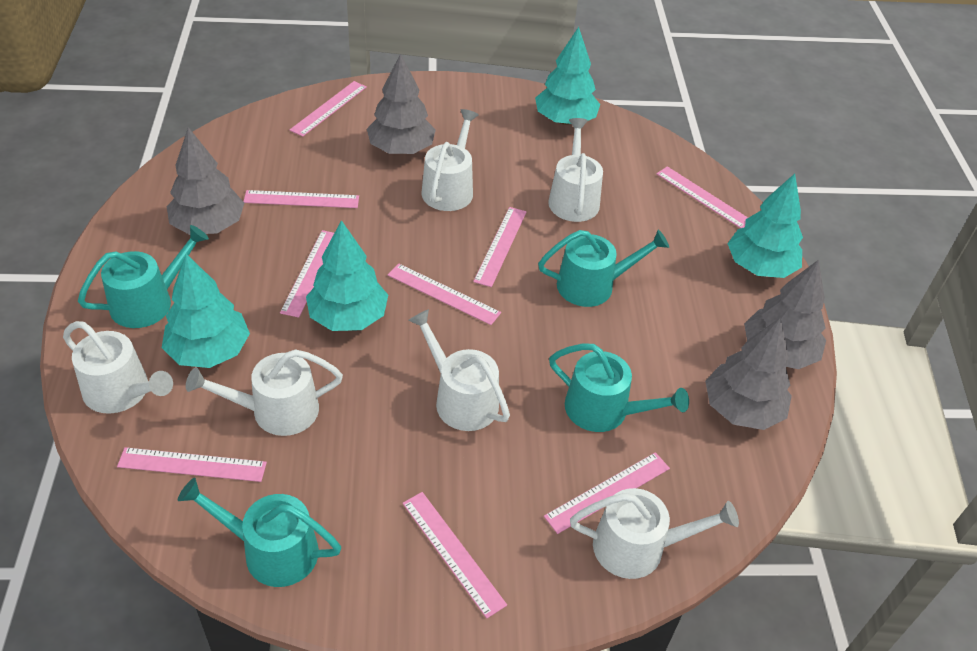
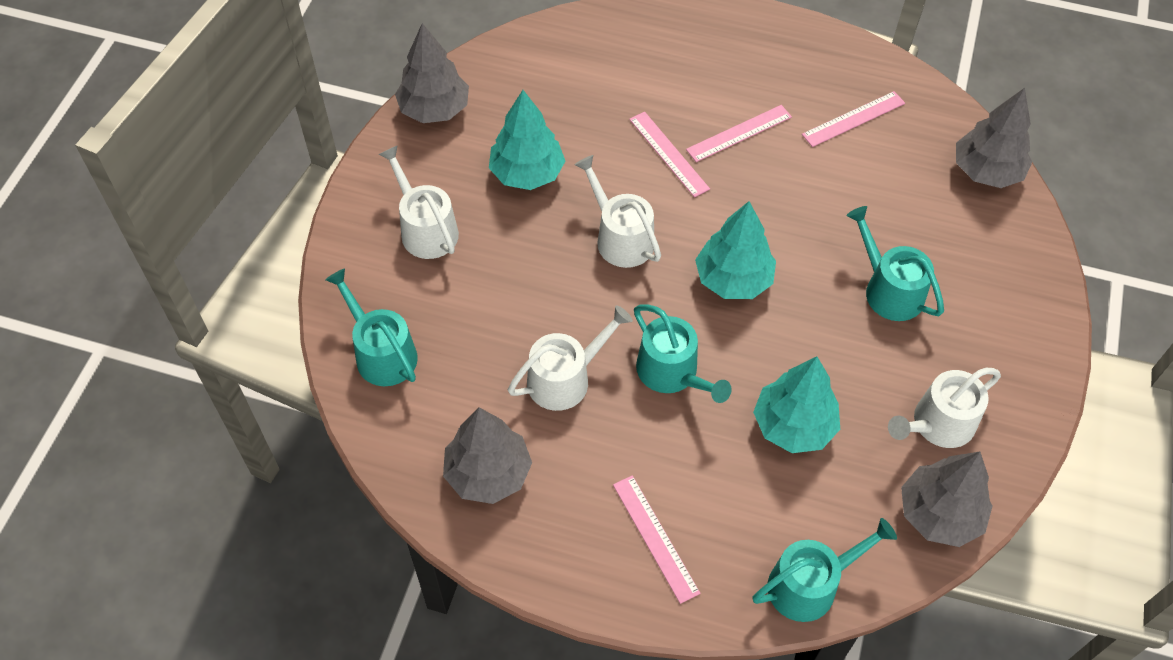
pink ruler: [117,447,267,482] [243,190,359,208] [280,230,334,318] [290,81,367,137] [388,263,501,325] [402,492,507,618] [473,207,527,287] [544,452,670,534] [657,166,748,228] = 9 -> [613,475,701,604] [629,112,710,197] [686,105,792,162] [802,91,905,147] = 4
turquoise tree: [162,254,250,368] [306,220,388,331] [535,27,600,125] [727,174,803,278] = 4 -> [489,90,565,190] [695,201,776,299] [753,356,840,453] = 3
white watering can: [63,321,173,414] [186,349,343,436] [408,309,510,431] [422,109,479,211] [548,118,603,222] [570,488,739,579] = 6 -> [378,145,459,259] [508,305,633,411] [574,155,661,268] [888,368,1001,448] = 4

